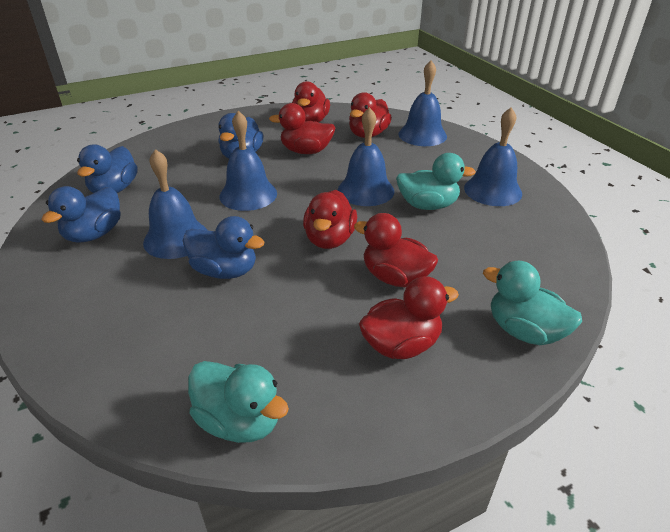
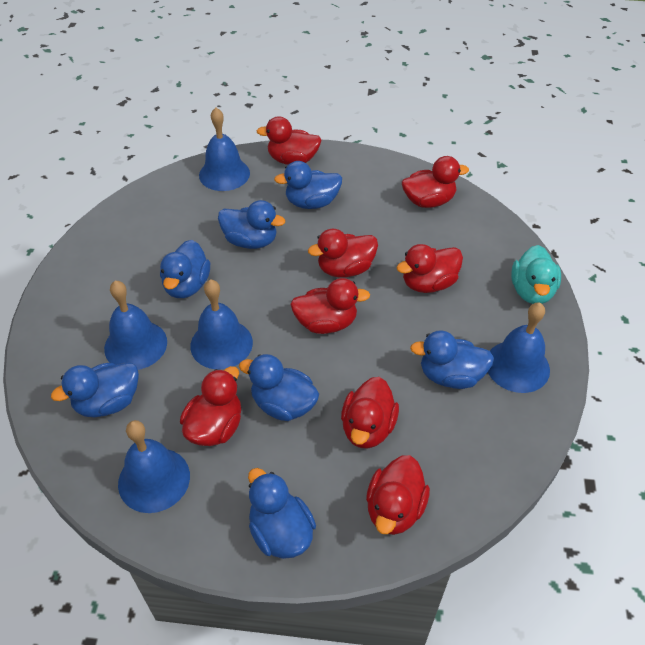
blue duck: [41,186,121,243] [77,145,138,193] [183,216,264,279] [218,113,264,159] = 4 -> [51,362,139,417] [160,240,210,298] [218,200,285,249] [239,354,319,421] [248,468,316,559] [274,161,342,209] [410,330,494,389] = 7
red duck: [269,103,335,154] [292,81,330,123] [303,190,357,249] [349,92,392,138] [354,213,438,287] [359,276,459,359] = 6 -> [180,366,241,446] [257,116,322,165] [290,278,370,334] [308,229,378,278] [341,377,399,449] [366,455,430,535] [396,244,463,293] [402,156,469,208] = 8
turquoise duck: [188,361,289,443] [396,153,476,210] [483,261,582,345] = 3 -> [511,245,561,304] = 1

